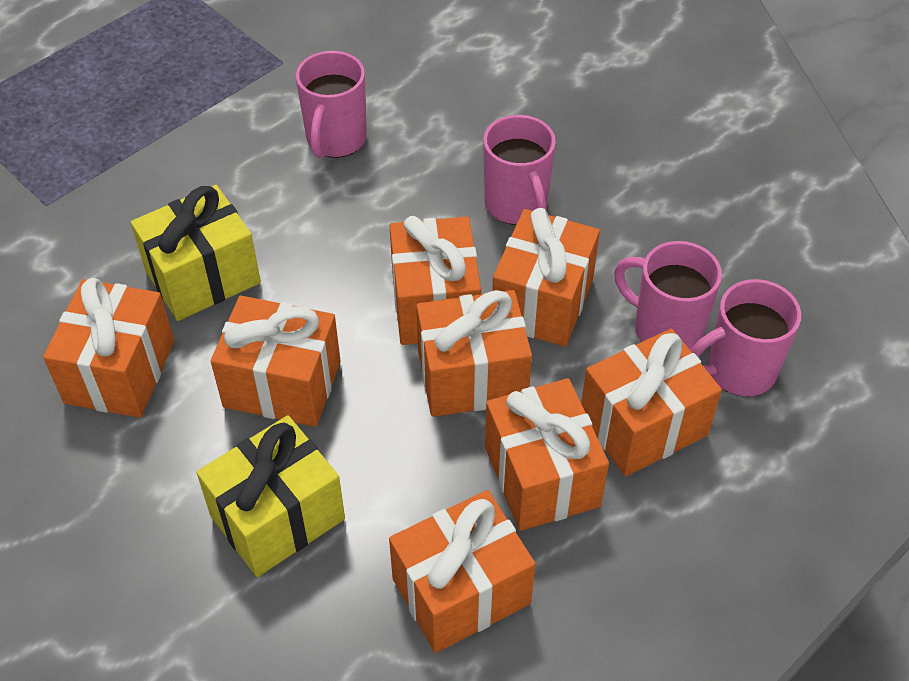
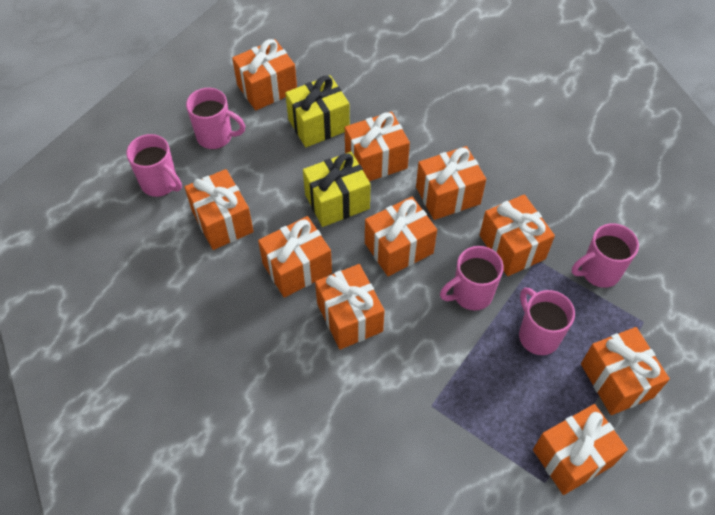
orange gift: [43,278,174,418] [211,296,341,427] [389,216,481,345] [389,490,535,653] [416,290,532,417] [485,378,609,531] [492,208,600,347] [581,329,722,476] = 8 -> [185,169,254,250] [232,39,297,111] [258,216,332,298] [315,264,385,349] [345,112,410,181] [365,197,437,276] [416,146,486,220] [480,194,555,276] [533,404,628,495] [581,327,670,415] = 10
pink mug: [296,51,367,159] [483,115,556,225] [614,241,722,350] [690,279,801,396] = 4 -> [126,134,182,197] [186,88,245,149] [440,246,504,311] [519,288,575,355] [572,223,639,288] = 5

